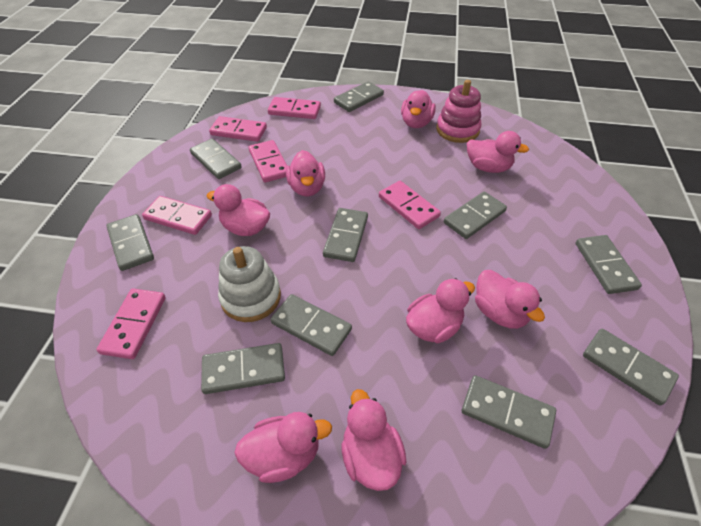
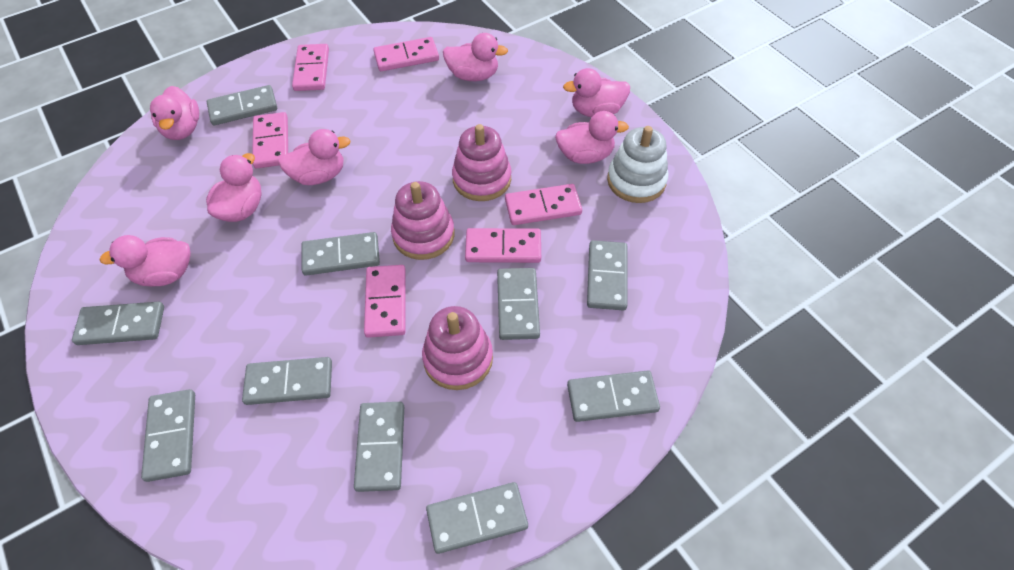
pink duck: [207,184,270,236] [234,412,332,483] [286,150,325,196] [342,389,407,491] [401,90,436,128] [406,278,475,343] [467,131,529,173] [475,270,545,329] = 8 -> [99,235,191,286] [150,86,199,140] [206,153,262,222] [278,129,351,185] [443,33,508,81] [555,111,629,164] [563,68,630,117] = 7
pink stacking toy: [436,80,481,143] = 1 -> [391,181,455,260] [422,306,493,390] [452,124,511,201] = 3

